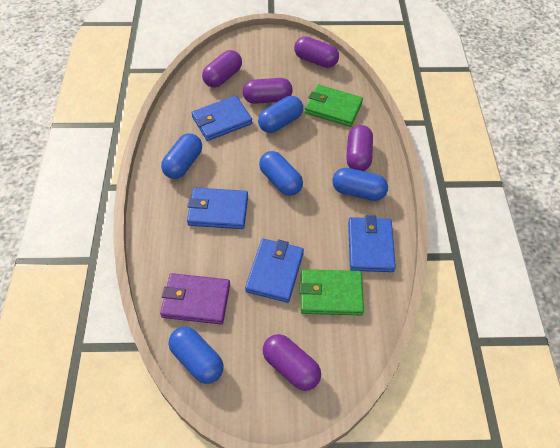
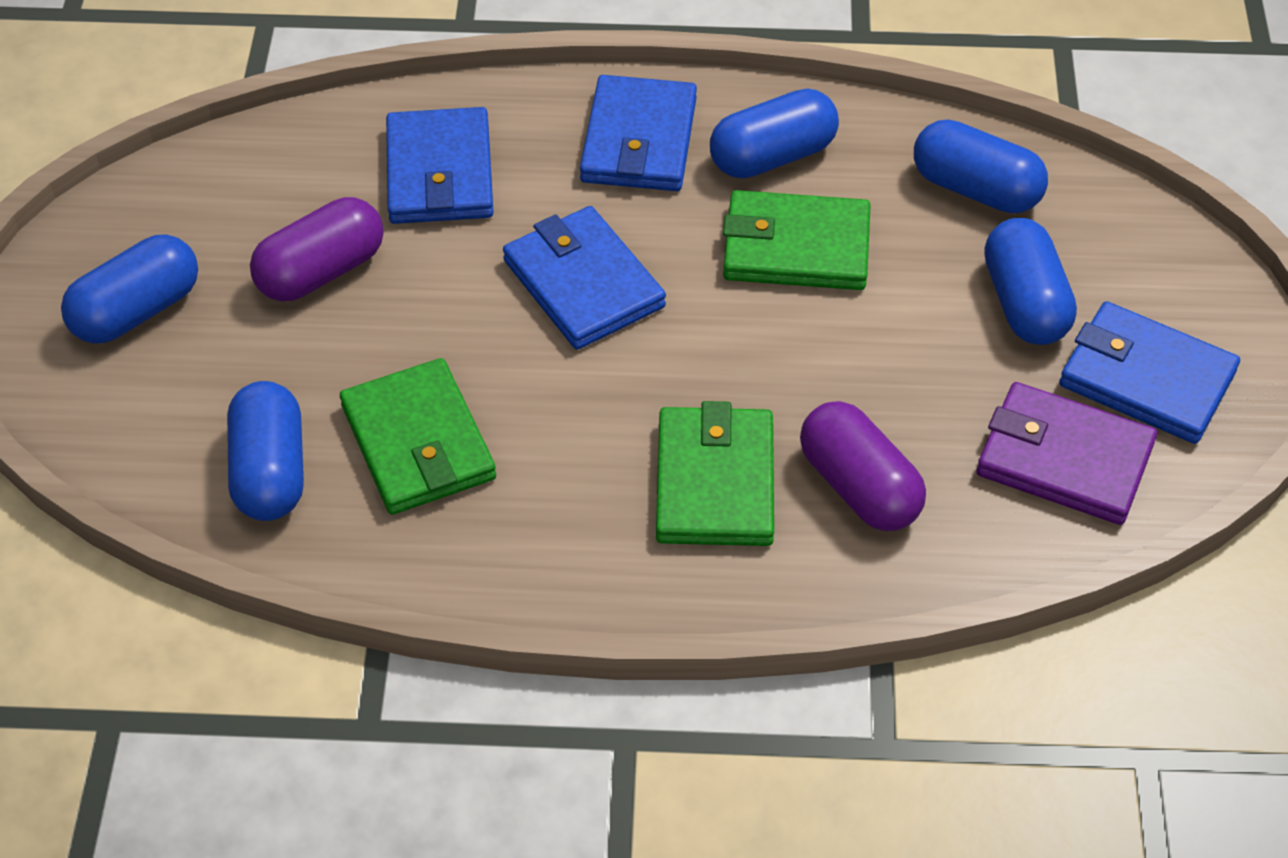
green wallet: [299,269,364,315] [305,85,363,127] = 2 -> [340,358,496,515] [656,401,774,546] [723,190,870,290] = 3
purple capsule: [202,50,242,88] [243,78,293,104] [263,334,321,391] [294,36,339,68] [346,125,373,171] = 5 -> [250,197,384,301] [800,401,926,531] = 2

